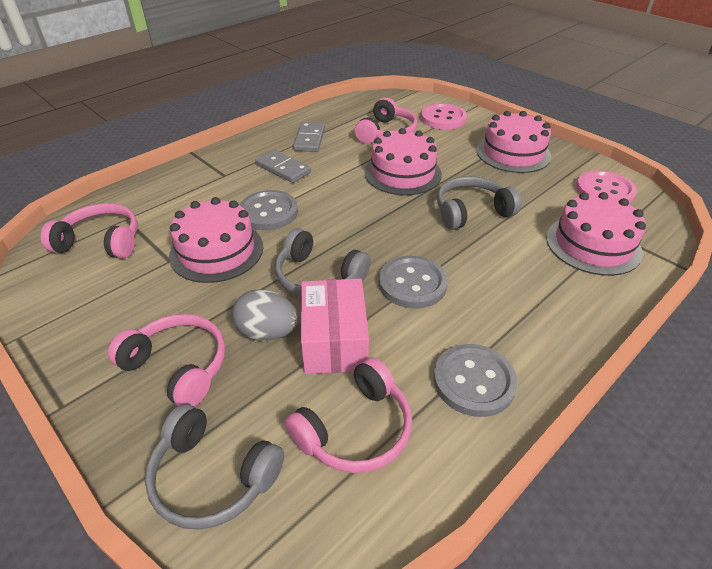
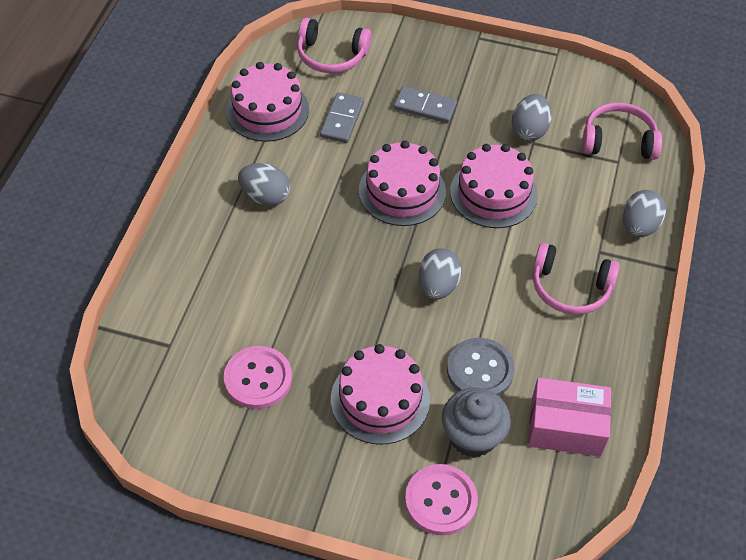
grey button: [240,190,298,230] [379,256,448,309] [433,344,518,417] = 3 -> [447,338,515,396] = 1
grey cupcake: none = 0 -> [442,387,511,458] = 1
grey egg: [232,289,299,341] = 1 -> [238,163,290,206] [418,248,462,300] [512,94,552,141] [623,190,666,237] = 4
grey headphones: [145,404,284,530] [275,228,371,296] [437,176,522,230] = 3 -> none = 0
pink headphones: [41,203,138,259] [108,314,225,407] [285,357,412,473] [355,97,417,144] = 4 -> [297,18,372,73] [533,243,620,315] [582,102,662,160] = 3

